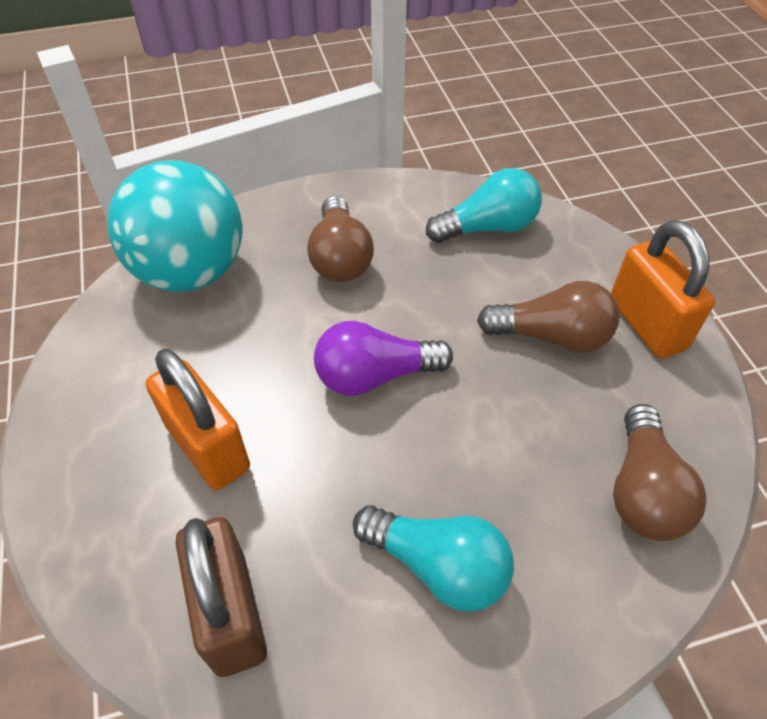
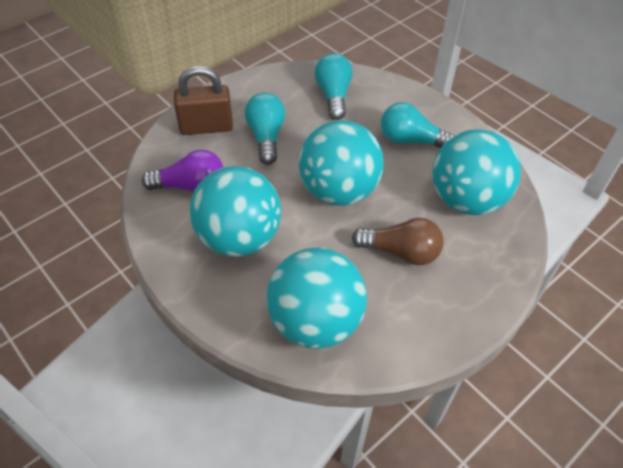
brown light bulb: [307,196,374,282] [477,281,620,353] [613,404,706,541] = 3 -> [352,218,444,265] = 1
orange padlock: [146,349,250,490] [611,220,715,358] = 2 -> none = 0
turquoise ball: [107,161,242,292] = 1 -> [190,166,281,257] [267,248,367,349] [299,120,384,206] [433,129,521,215] = 4
turquoise light bulb: [353,505,514,612] [426,168,542,243] = 2 -> [245,93,285,165] [315,53,353,120] [381,102,455,148] = 3

